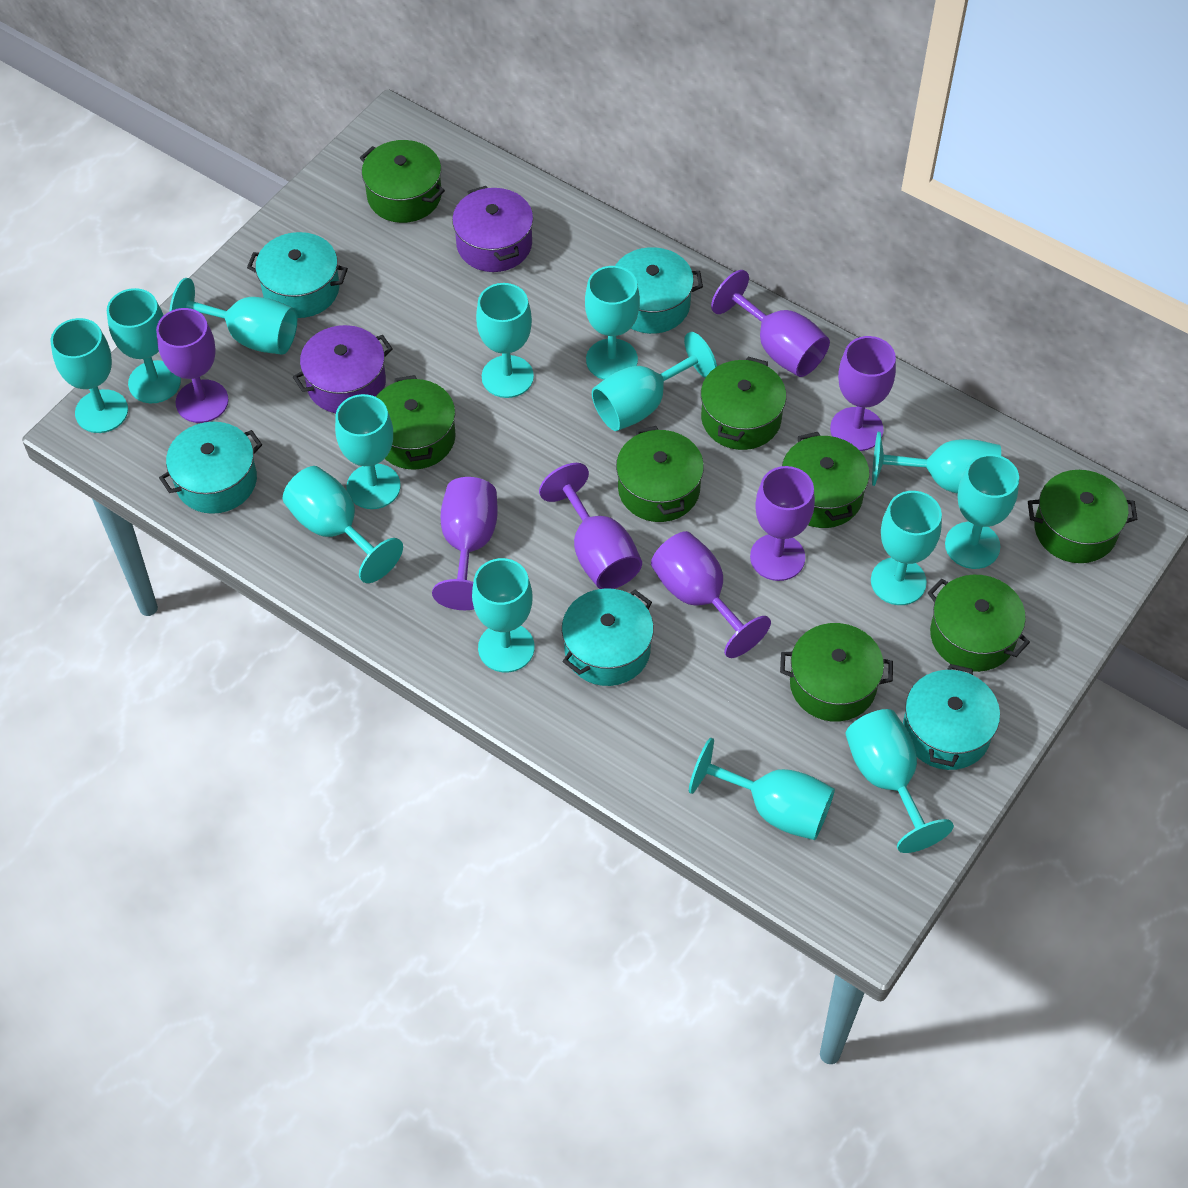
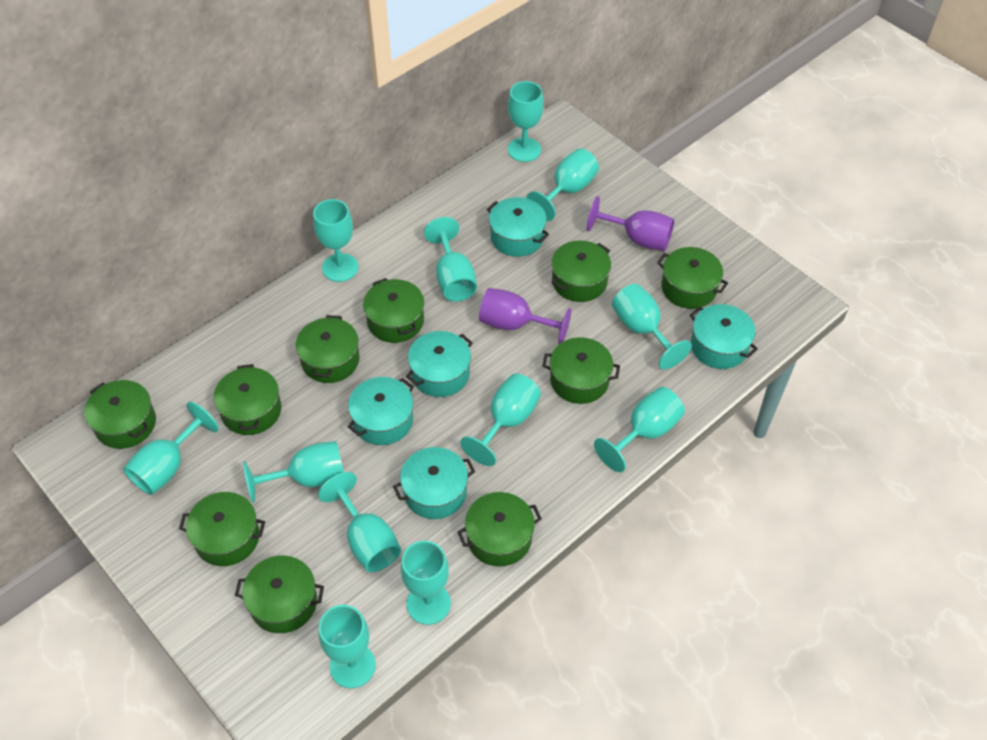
green pot: [360,140,445,223] [376,375,456,470] [616,426,704,522] [701,357,786,450] [780,623,893,722] [782,432,870,528] [928,575,1030,672] [1028,470,1137,563] = 8 -> [84,380,156,449] [179,492,265,566] [214,364,281,435] [235,556,324,633] [296,315,360,383] [363,278,424,343] [458,492,542,567] [542,337,620,404] [552,240,611,302] [657,247,728,309] = 10
purple goblet: [156,308,229,423] [432,477,498,610] [539,463,642,589] [651,531,771,658] [711,270,830,377] [750,466,815,581] [830,336,896,451] = 7 -> [479,288,571,344] [587,196,674,251] = 2
purple pot: [293,325,393,413] [452,186,533,272] = 2 -> none = 0
turquoise goblet: [50,318,128,433] [107,288,181,403] [169,278,297,355] [283,466,403,583] [335,394,401,509] [472,558,535,672] [476,283,534,398] [585,266,640,380] [592,332,717,431] [689,737,835,840] [845,709,954,853] [871,491,942,605] [872,432,1001,494] [945,454,1019,569] = 14 -> [123,402,219,495] [243,441,344,503] [313,199,359,282] [318,472,401,572] [319,605,376,688] [401,541,451,625] [424,217,477,301] [460,374,541,466] [508,81,544,162] [526,148,599,221] [594,387,685,472] [612,284,692,369] = 12

